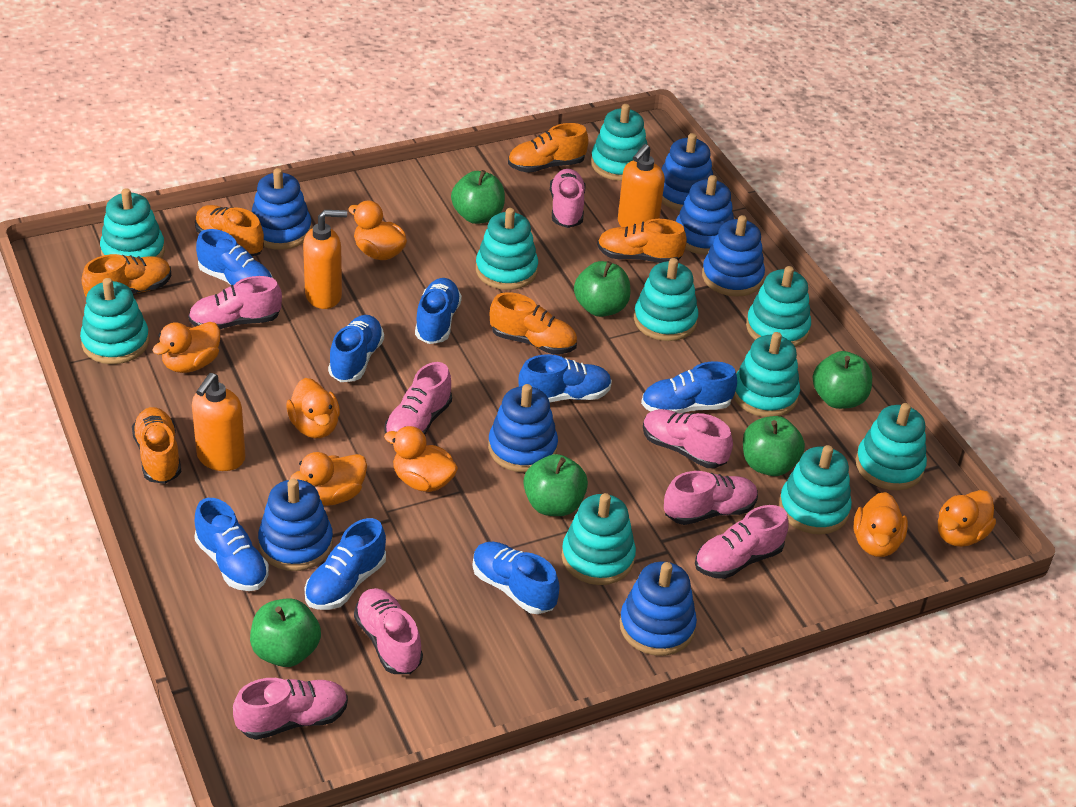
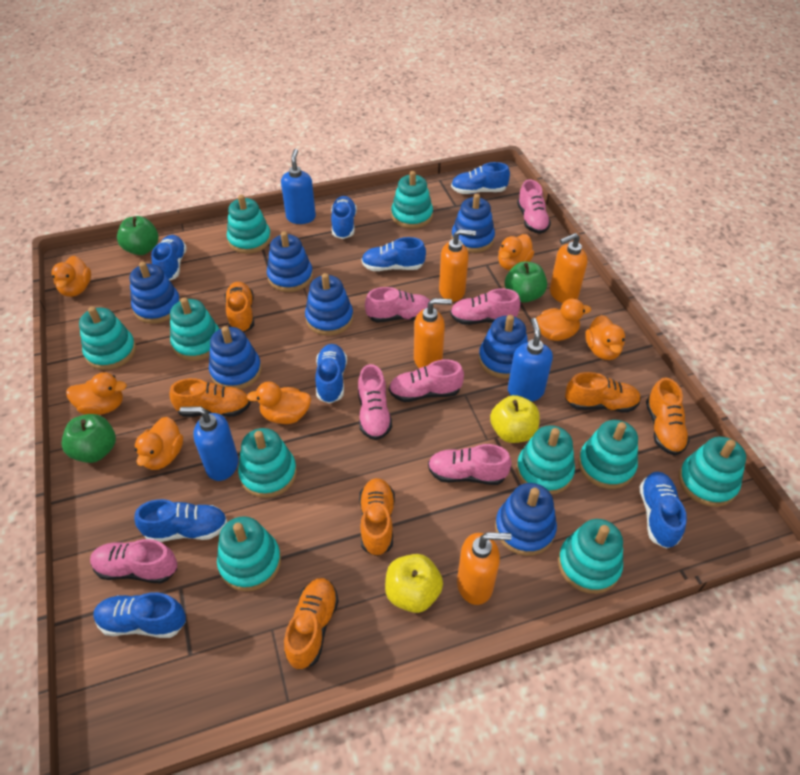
blue soap dispenser: none = 0 -> [180,406,238,481] [281,149,316,224] [508,318,553,401] = 3
green apple: [250,598,321,667] [451,170,505,224] [523,454,588,516] [574,261,631,317] [743,416,805,476] [813,351,872,409] = 6 -> [61,414,116,463] [117,216,159,255] [505,261,547,303] = 3
orange soap dispenser: [192,373,246,471] [303,210,347,309] [618,144,665,227] = 3 -> [414,298,452,368] [439,229,476,302] [457,532,512,605] [550,233,588,303] = 4
pink shoe: [188,276,282,329] [233,678,348,740] [354,588,423,674] [385,362,452,435] [550,169,585,228] [643,409,733,468] [664,471,758,525] [695,505,788,579] = 8 -> [90,539,177,584] [358,364,392,440] [365,287,431,323] [389,359,464,402] [428,444,512,485] [450,288,521,325] [517,180,551,234] = 7
yellow apple: none = 0 -> [385,554,443,613] [490,395,540,443] = 2

